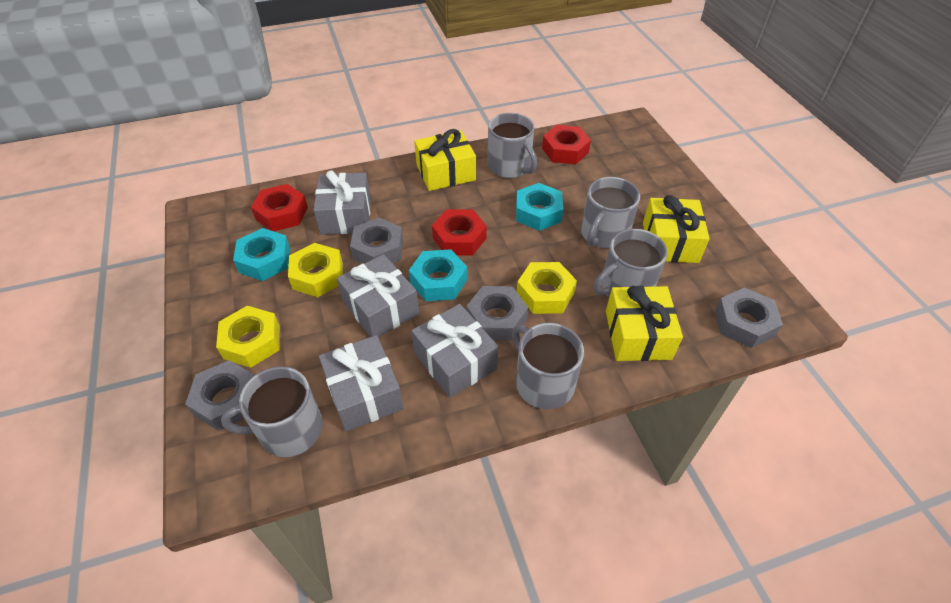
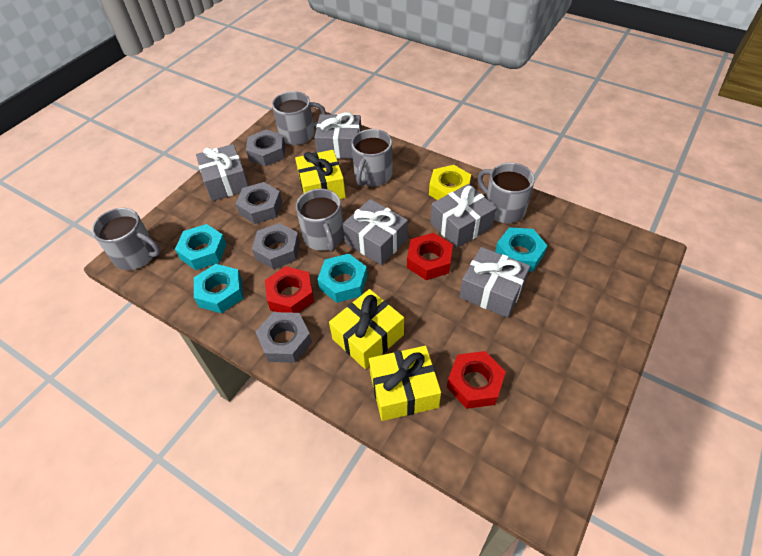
grey gift: [314,170,371,235] [319,335,404,432] [337,254,419,337] [411,304,498,398] = 4 -> [196,144,248,201] [314,112,362,159] [343,199,408,265] [430,184,497,248] [460,247,530,318] = 5
turquoise nut: [233,228,290,281] [409,249,468,301] [516,183,564,231] = 3 -> [175,224,227,270] [194,264,243,313] [317,254,367,303] [495,227,548,272] = 4
yellow nut: [216,306,280,368] [288,243,343,297] [517,262,577,314] = 3 -> [429,165,471,200] = 1

